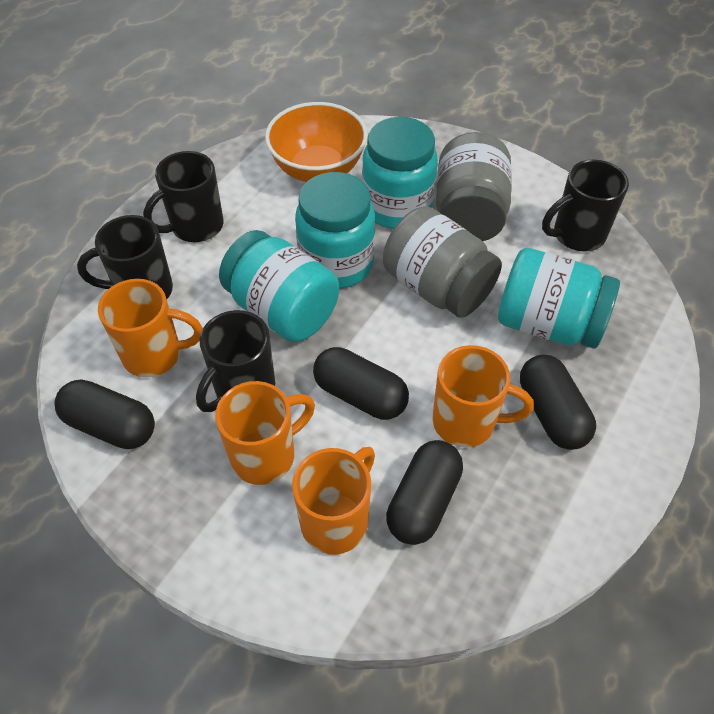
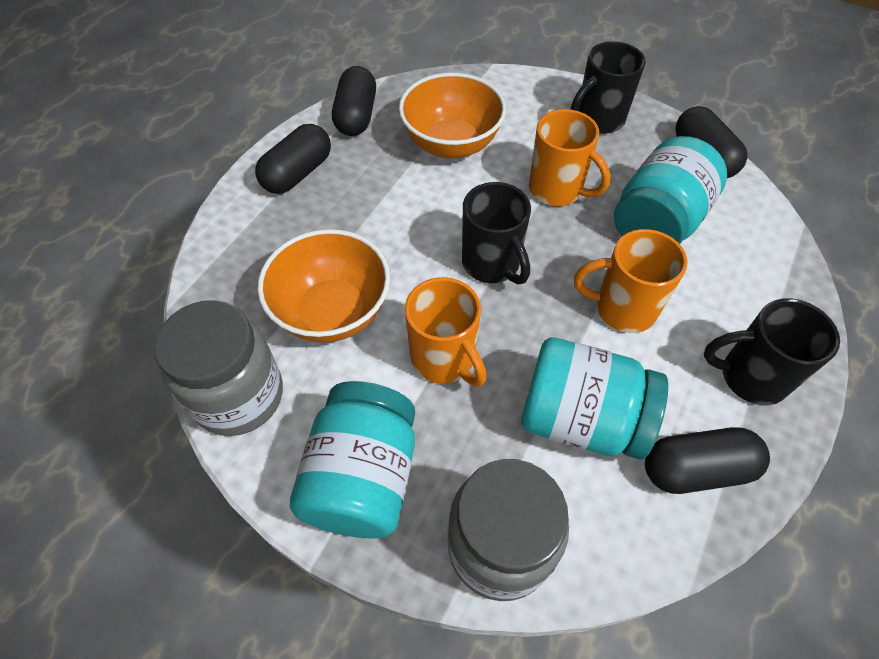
black mug: [77,215,173,299] [143,151,223,242] [196,310,275,412] [542,160,629,251] = 4 -> [462,182,531,285] [571,41,646,134] [704,298,840,405] = 3
orange bowl: [265,102,367,182] = 1 -> [258,229,390,343] [399,73,506,158] = 2
orange mug: [98,279,203,378] [215,381,315,485] [292,447,375,555] [433,345,534,448] = 4 -> [405,277,487,387] [529,109,611,206] [574,229,687,333] = 3
turquoise jar: [219,230,339,342] [295,172,375,289] [362,117,438,229] [498,248,620,349] = 4 -> [290,381,415,538] [521,338,668,459] [614,136,727,244] = 3

